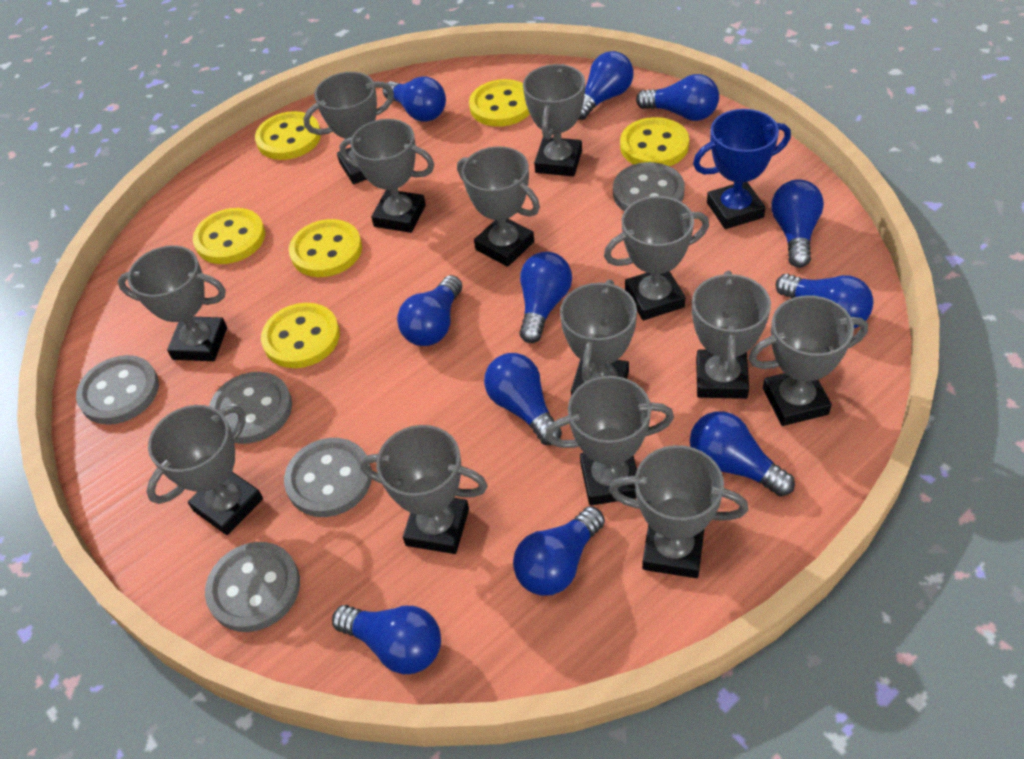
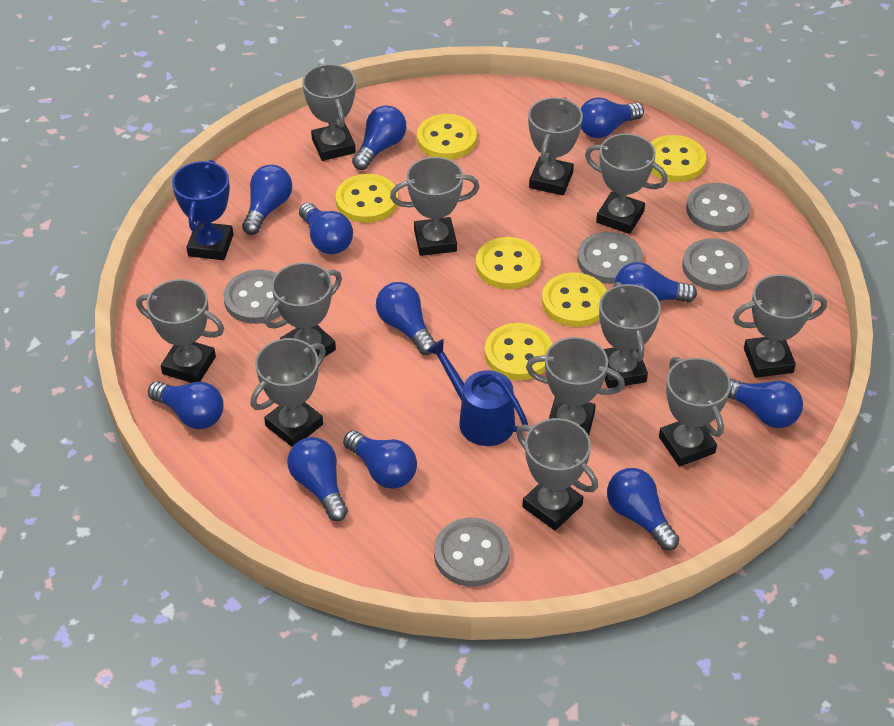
blue watering can: none = 0 -> [426,339,528,446] = 1
grey trophy: [117,245,227,361] [147,405,263,535] [303,72,394,184] [339,119,434,233] [360,425,488,554] [457,146,540,267] [523,64,585,176] [545,376,674,506] [560,280,637,396] [604,196,709,320] [609,445,748,578] [692,271,771,399] [748,295,868,426] = 13 -> [136,279,224,383] [250,338,326,447] [264,262,342,357] [302,64,356,161] [390,157,480,256] [516,418,598,531] [526,337,625,436] [528,97,583,195] [585,133,668,234] [599,282,661,388] [659,357,731,466] [733,274,827,378] = 12

